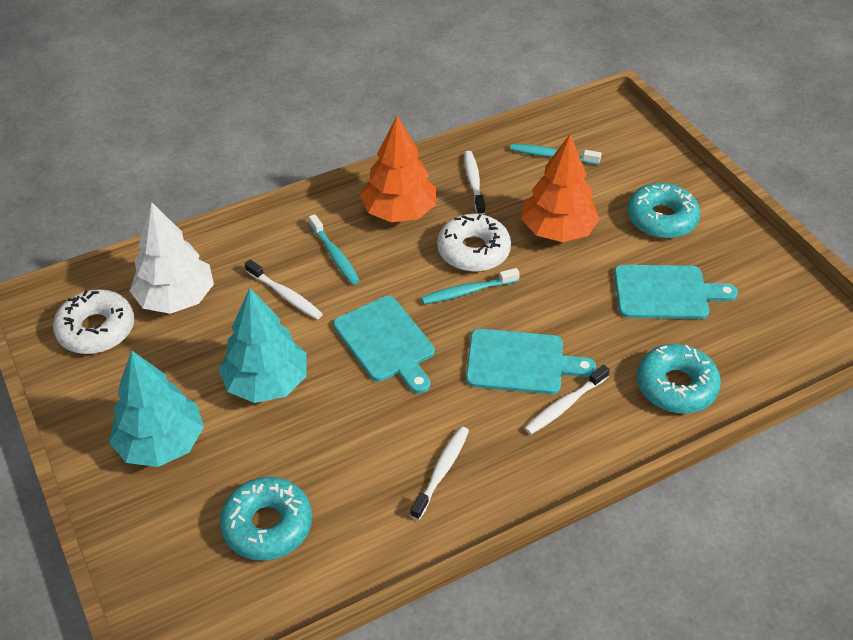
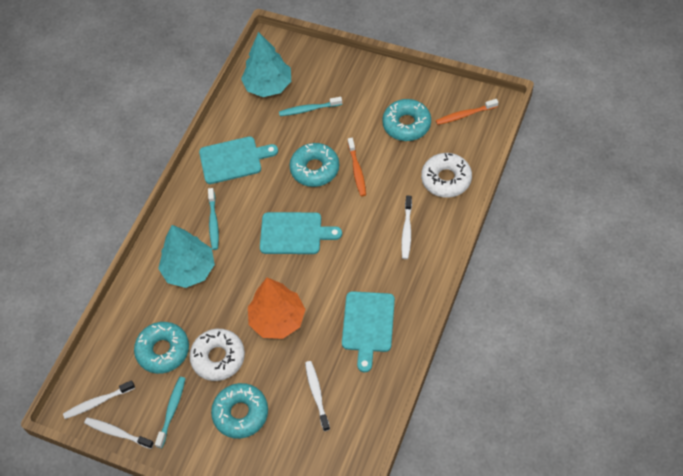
orange toothbrush: none = 0 -> [348,138,366,196] [436,99,498,125] = 2
orange tree: [360,116,436,222] [521,134,600,242] = 2 -> [248,278,306,339] = 1
turquoise donut: [220,477,312,561] [627,183,700,238] [637,344,721,414] = 3 -> [134,322,189,374] [211,383,268,439] [290,143,339,187] [382,99,431,141] = 4
white tree: [130,202,214,314] = 1 -> none = 0

